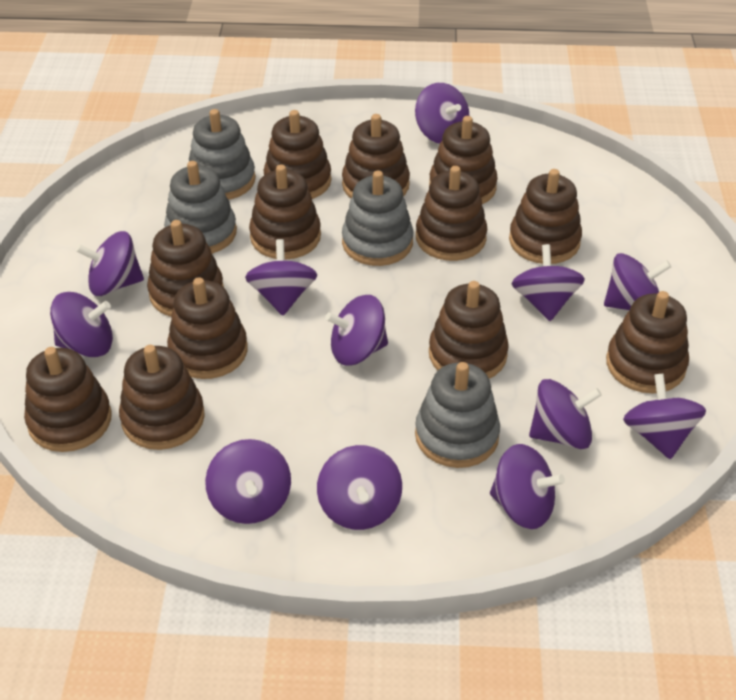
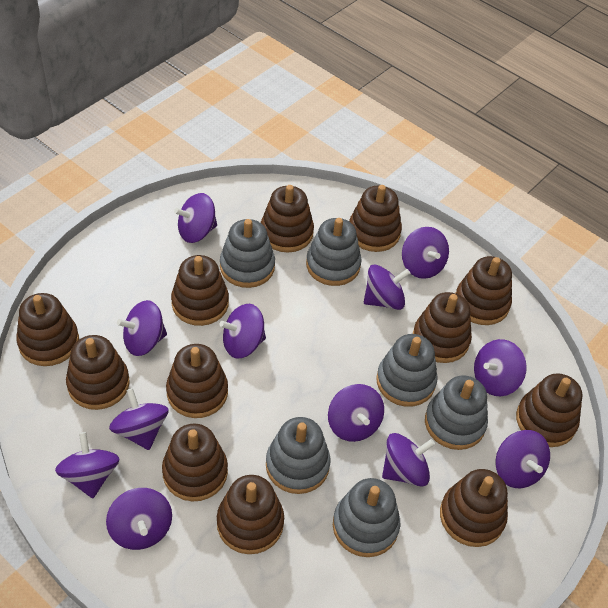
grey stacking toy: [164,161,237,254] [189,109,256,200] [342,171,413,266] [415,362,500,468] = 4 -> [220,219,275,288] [266,417,330,494] [306,218,361,286] [333,478,400,557] [376,334,437,407] [425,375,488,450] = 6

